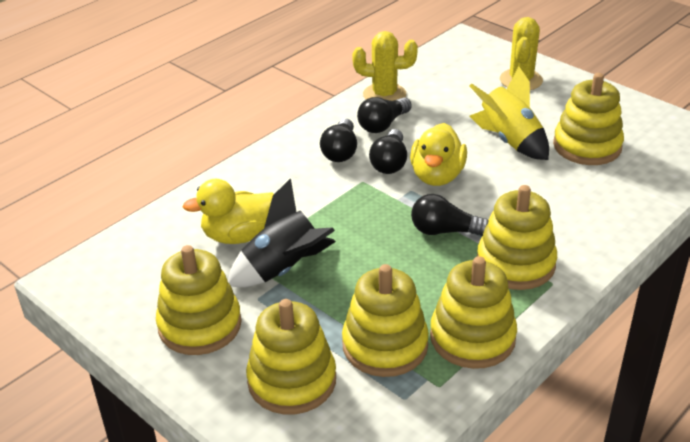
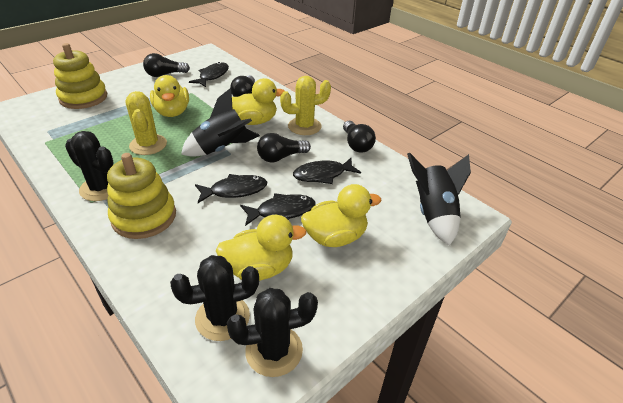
black cactus: none = 0 -> [65,131,113,201] [170,255,259,341] [227,288,318,377] = 3
black fish: none = 0 -> [189,62,229,87] [195,174,267,203] [240,193,316,226] [293,158,361,184] = 4
black rocket: [228,178,336,287] = 1 -> [181,88,260,157] [407,152,471,246] = 2
yellow duck: [183,179,274,244] [410,123,467,186] = 2 -> [150,75,189,117] [216,215,307,281] [232,78,284,125] [301,184,381,247] = 4
yellow rocket: [469,66,549,160] = 1 -> none = 0
yellow stacking toy: [156,245,242,355] [246,299,336,414] [342,264,429,377] [430,256,517,369] [477,185,557,290] [553,73,624,165] = 6 -> [53,43,107,109] [107,153,176,239] = 2

